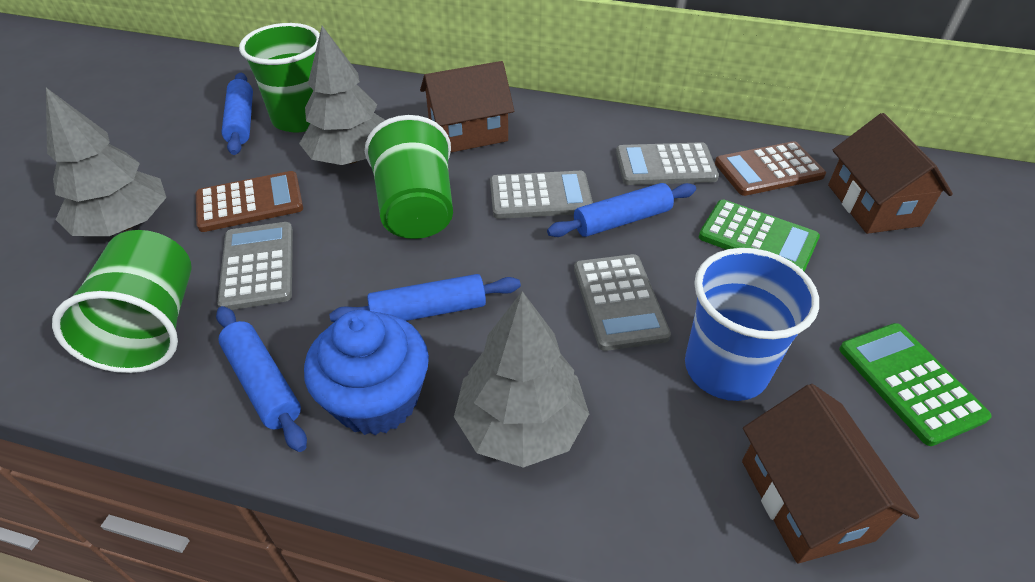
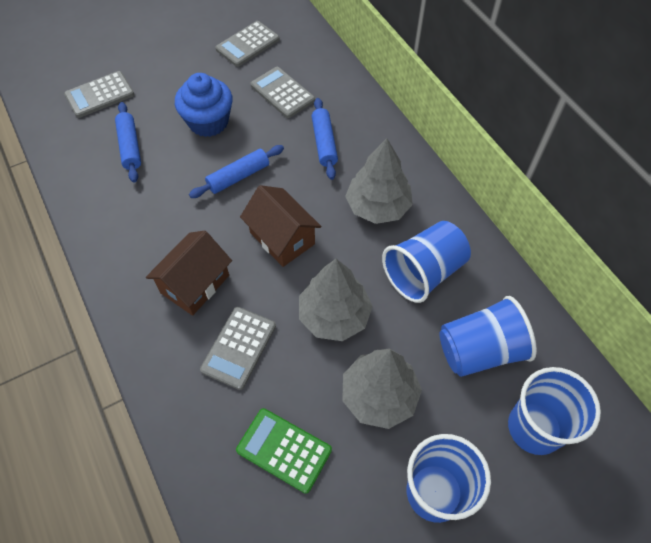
blue cup: [685,248,819,401] = 1 -> [382,221,471,303] [407,434,491,523] [439,296,537,377] [508,367,601,455] = 4
blue rolling pin: [216,306,307,452] [221,73,253,155] [330,274,521,322] [547,183,696,237] = 4 -> [115,102,141,182] [189,145,284,198] [312,98,338,180] = 3
brown calculator: [196,171,303,232] [715,141,826,196] = 2 -> none = 0
brown house: [420,61,514,153] [742,384,919,564] [828,113,953,234] = 3 -> [146,230,232,316] [240,185,321,267] = 2
green calculator: [699,200,820,271] [839,323,992,446] = 2 -> [236,408,332,494] = 1
green cup: [52,230,192,373] [239,23,320,132] [365,115,453,239] = 3 -> none = 0

